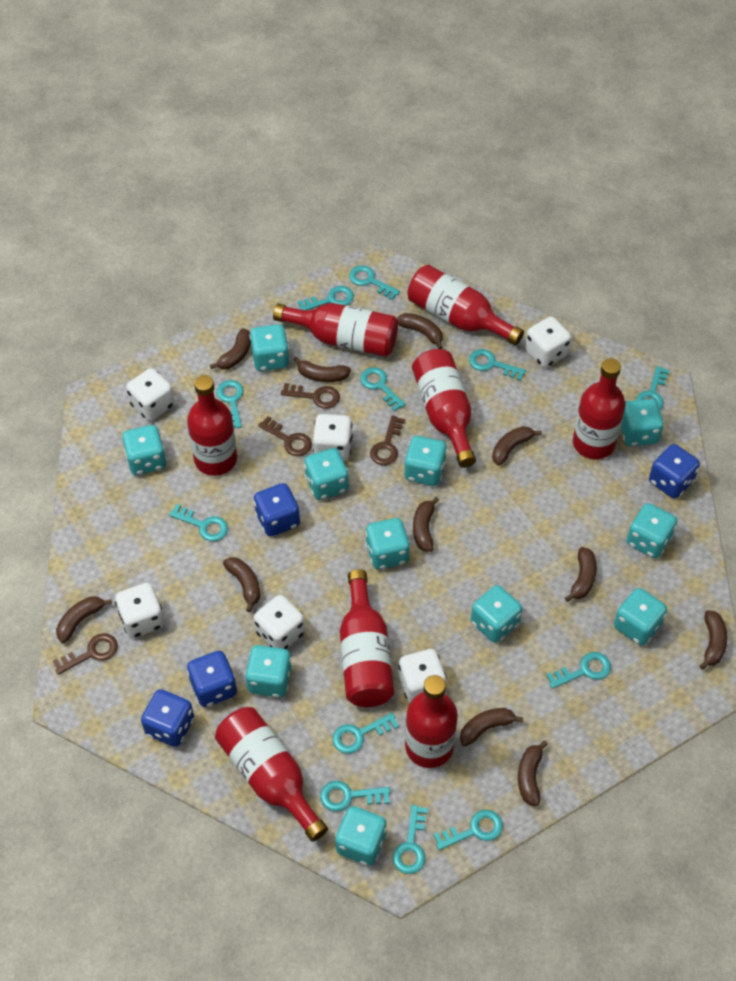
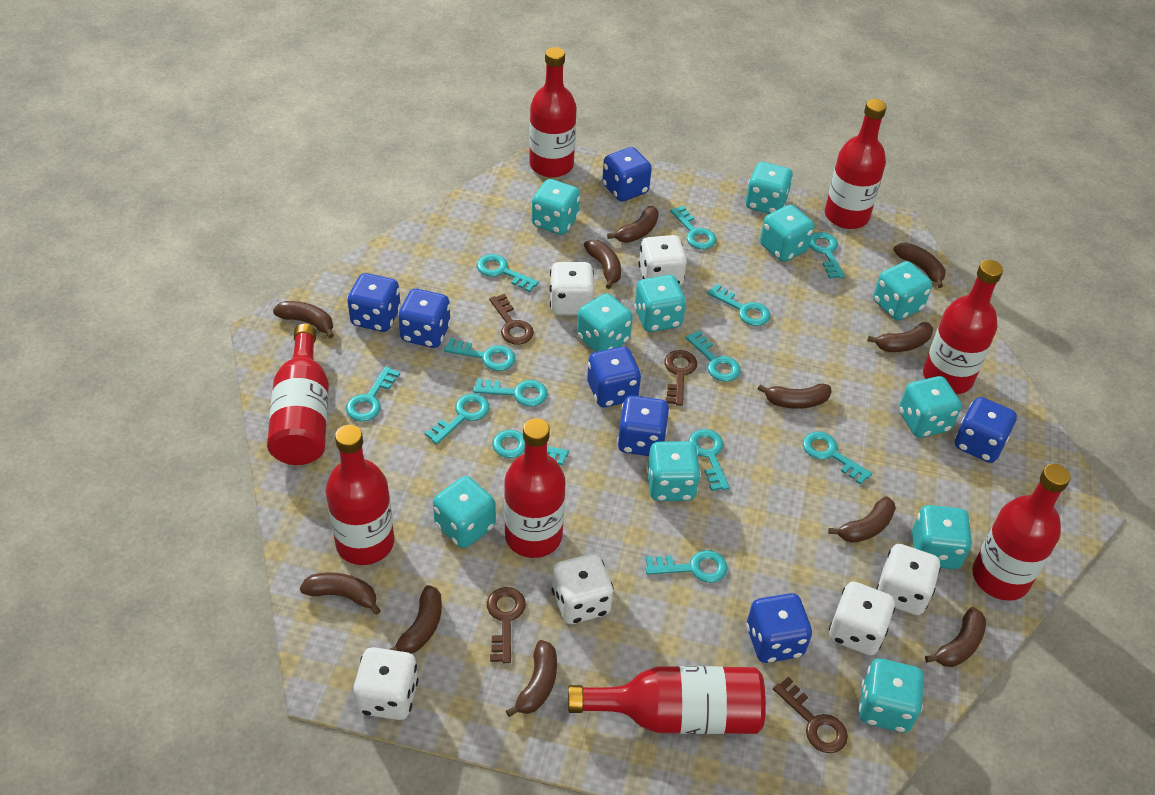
blue dice: [141,689,194,747] [187,651,237,707] [254,483,300,536] [649,444,700,498] = 4 -> [347,273,401,332] [398,289,451,348] [587,346,641,407] [602,147,652,202] [617,395,670,456] [746,593,812,663] [955,397,1017,463] = 7
turquoise key: [169,504,228,541] [216,380,244,428] [298,286,354,310] [320,781,390,812] [333,713,399,754] [349,265,400,300] [360,367,406,412] [392,805,428,874] [433,809,503,850] [469,349,526,381] [546,652,611,689] [636,366,670,410] = 12 -> [346,366,400,422] [425,394,490,444] [444,338,515,371] [473,378,548,407] [477,254,539,292] [492,430,569,465] [646,550,727,583] [670,206,717,249] [685,331,741,382] [689,429,730,491] [707,284,770,326] [803,432,872,485] [810,232,845,279] = 13

